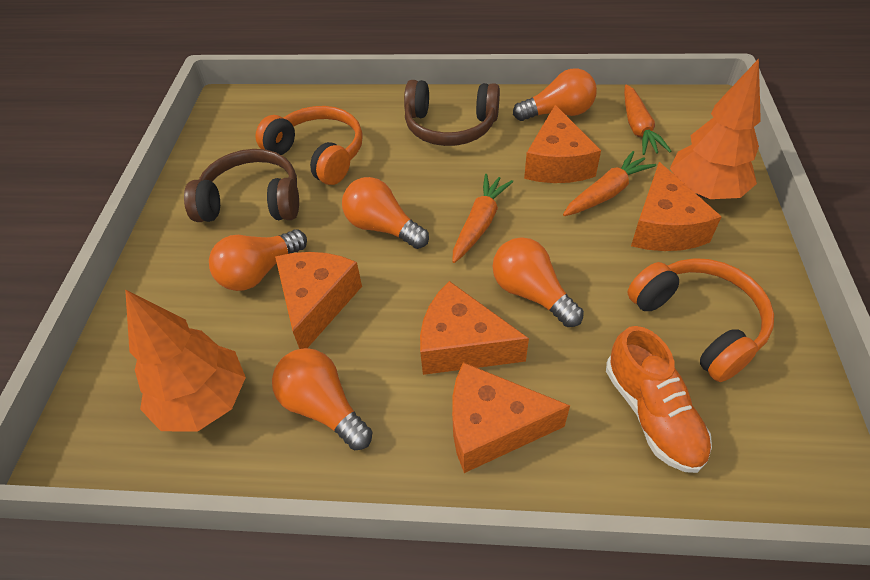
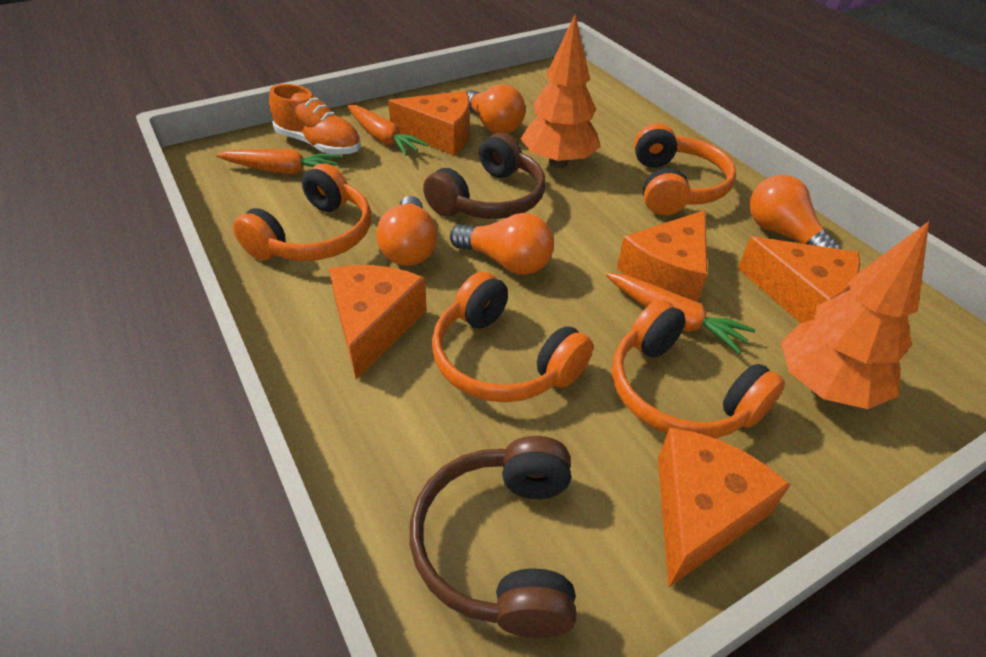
orange headphones: [256,106,363,185] [627,258,774,382] = 2 -> [233,163,371,261] [432,271,594,403] [612,299,785,438] [634,123,736,215] = 4
orange light bulb: [209,229,307,291] [272,348,373,451] [342,177,429,249] [492,237,584,327] [513,69,597,121] = 5 -> [376,196,438,266] [450,213,554,275] [467,84,526,133] [750,175,841,249] = 4

